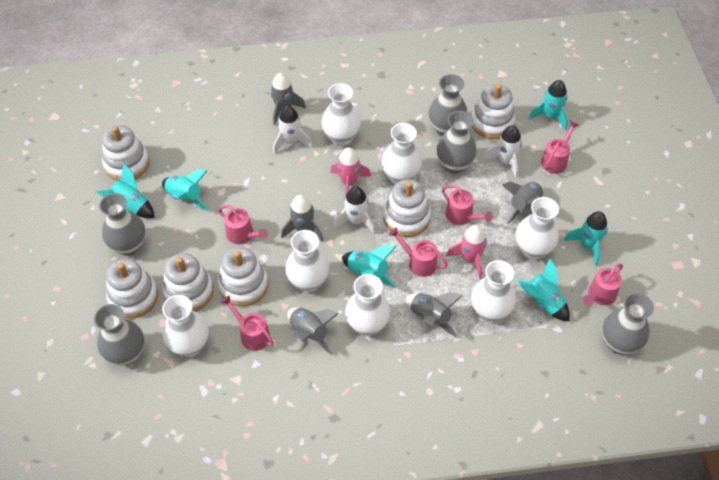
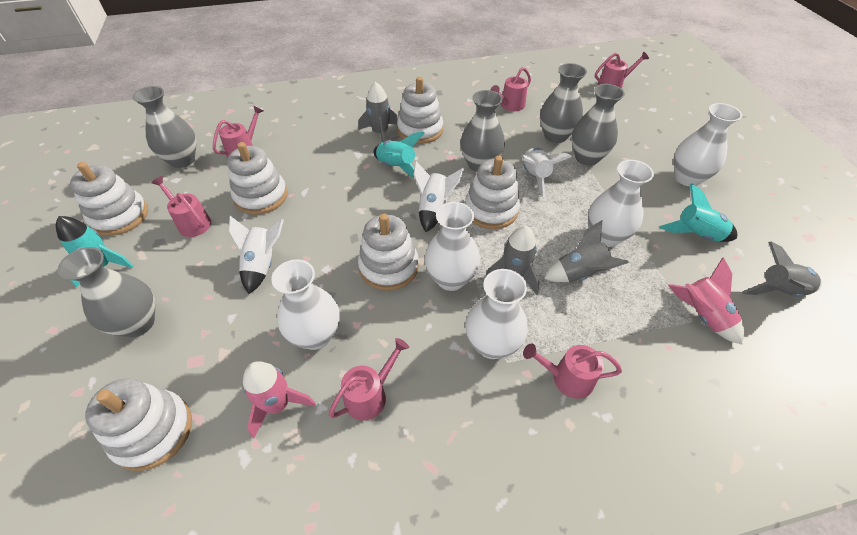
grey rocket: [270,73,306,125] [281,195,323,241] [287,307,339,355] [406,292,463,337] [502,181,544,224] = 5 -> [359,82,398,142] [485,226,540,295] [544,220,629,282] [742,242,822,297] = 4
turquoise rocket: [96,164,155,218] [162,169,209,211] [342,245,396,288] [518,258,570,321] [529,80,568,131] [564,211,608,266] = 6 -> [56,216,134,288] [373,132,425,177] [659,183,737,242] = 3
white vase: [162,295,209,356] [285,230,329,292] [321,83,361,146] [345,274,390,336] [381,123,422,185] [471,260,516,322] [516,197,559,260] = 7 -> [271,259,340,350] [424,202,480,291] [465,269,528,359] [588,160,654,247] [674,103,742,186] = 5

